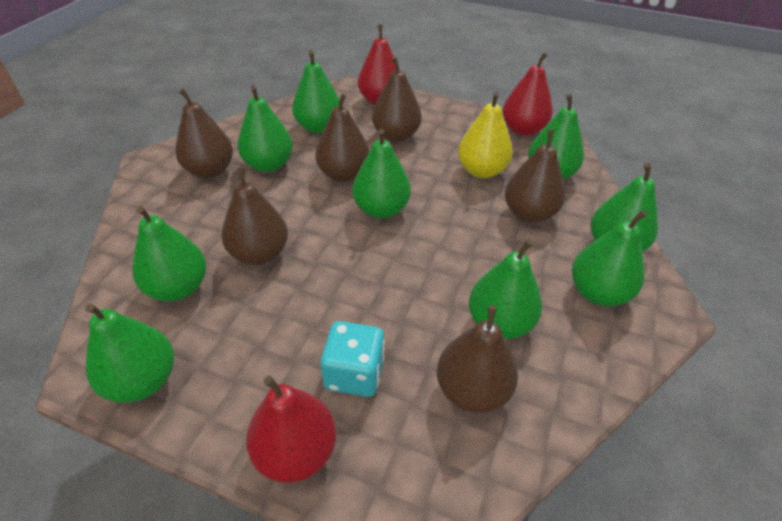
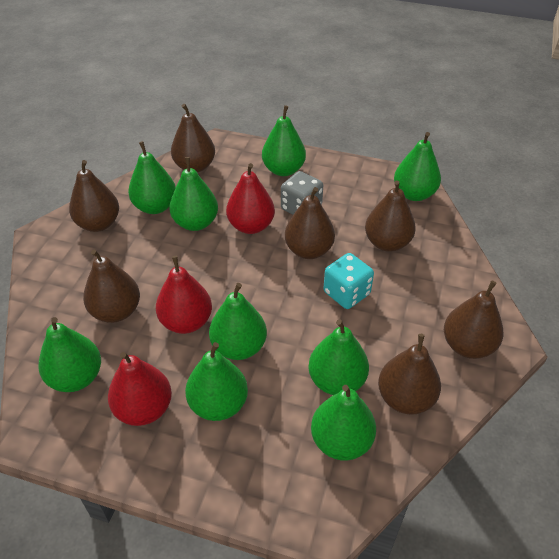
brown pear: [175,89,233,178] [221,167,288,265] [315,93,370,182] [372,57,422,142] [437,305,518,413] [505,129,565,223] = 6 -> [69,160,119,232] [83,250,140,323] [171,104,215,173] [285,187,335,259] [365,180,416,252] [378,334,441,415] [444,280,503,359] = 7
grey dice: none = 0 -> [281,171,323,215] = 1
yellow pear: [458,92,513,178] = 1 -> none = 0

